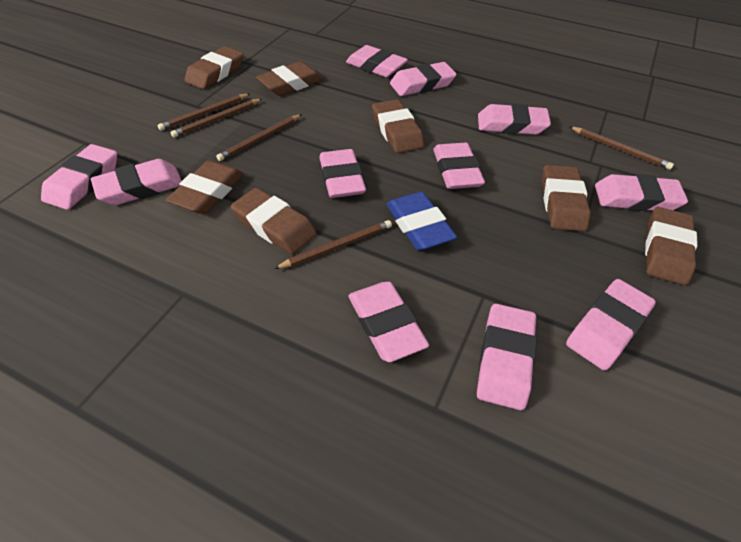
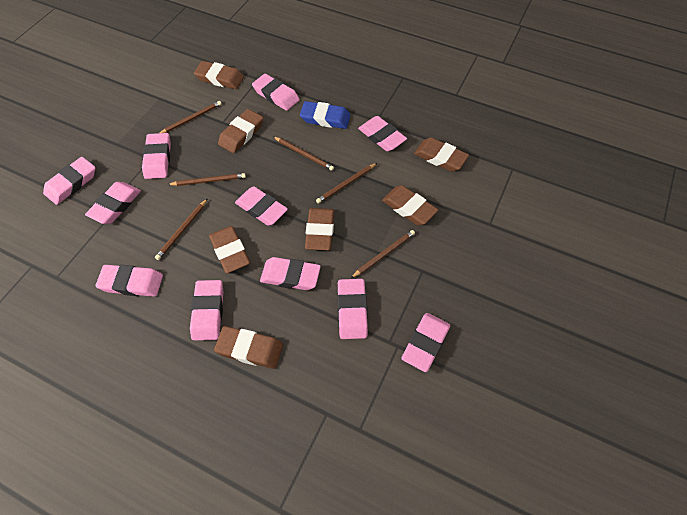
brown pencil: [157,94,250,131] [171,99,262,138] [216,114,302,161] [274,220,392,269] [569,126,674,170] = 5 -> [155,198,208,260] [160,101,221,133] [167,173,246,186] [273,136,334,171] [316,163,377,204] [350,230,415,279] = 6

